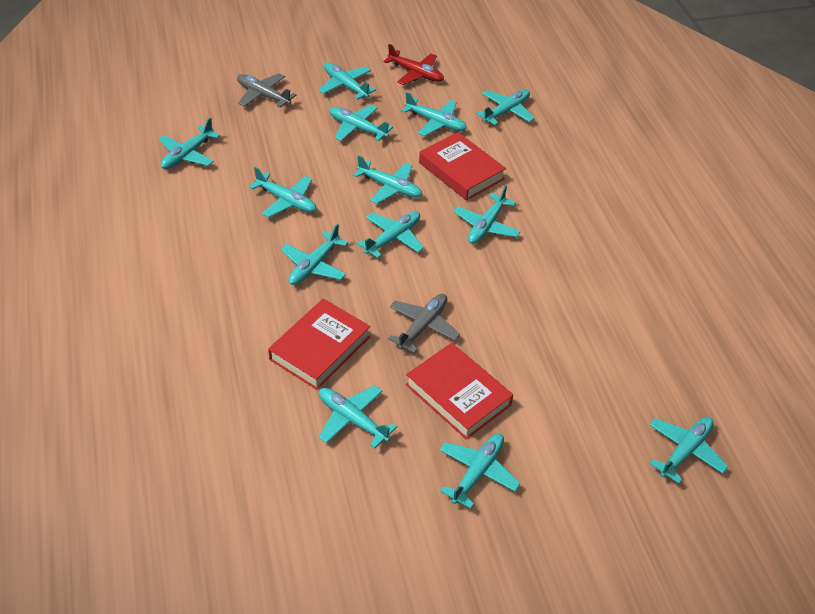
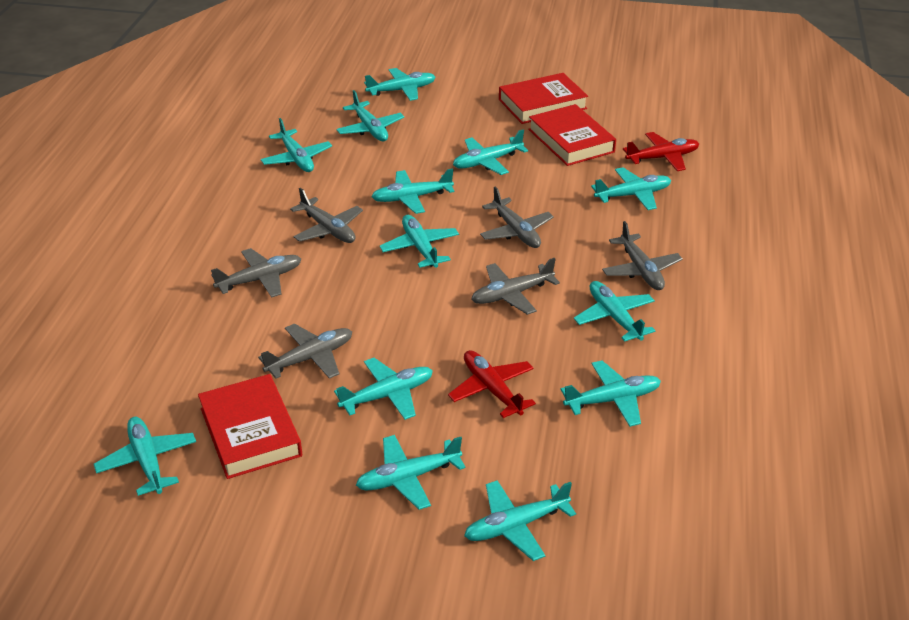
grey plane: [237,73,296,108] [388,294,460,353] = 2 -> [211,248,301,298] [258,324,352,379] [290,188,363,243] [471,258,560,315] [480,186,554,248] [602,221,683,290] = 6
red plane: [383,44,444,85] = 1 -> [448,350,536,418] [623,132,699,171] = 2

